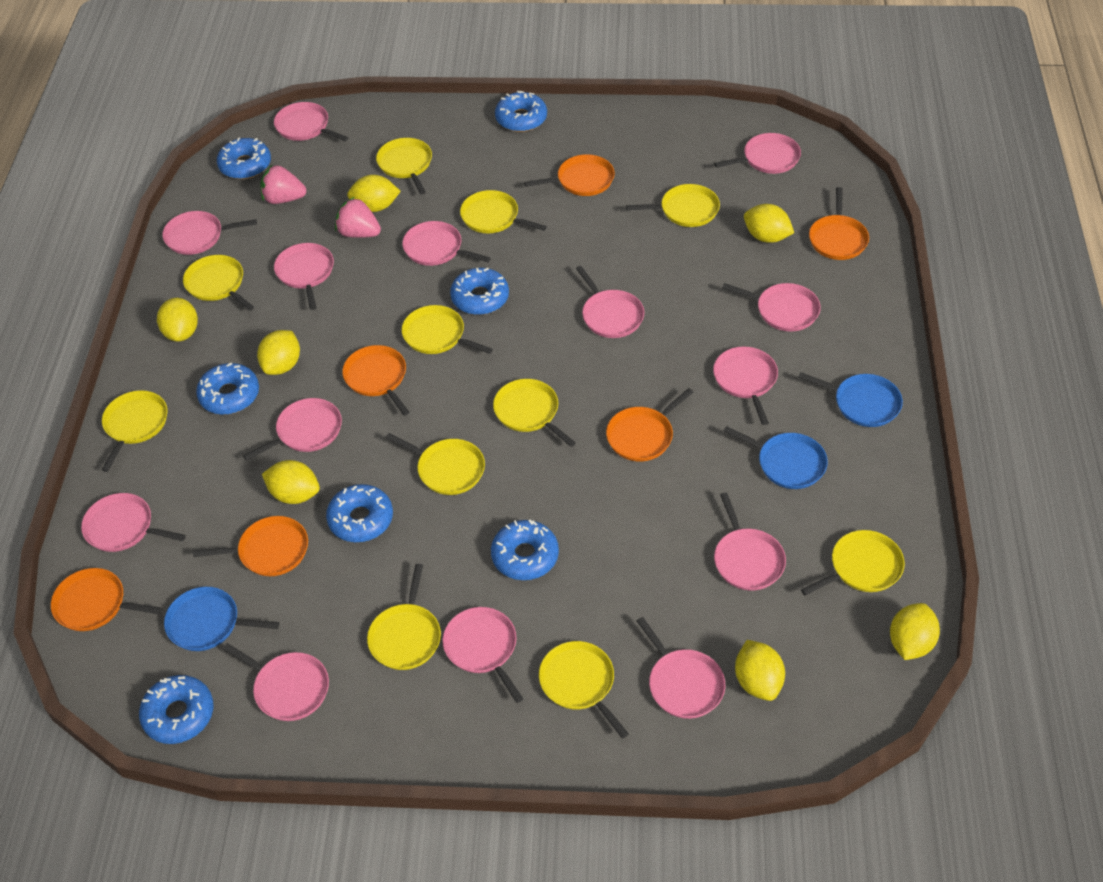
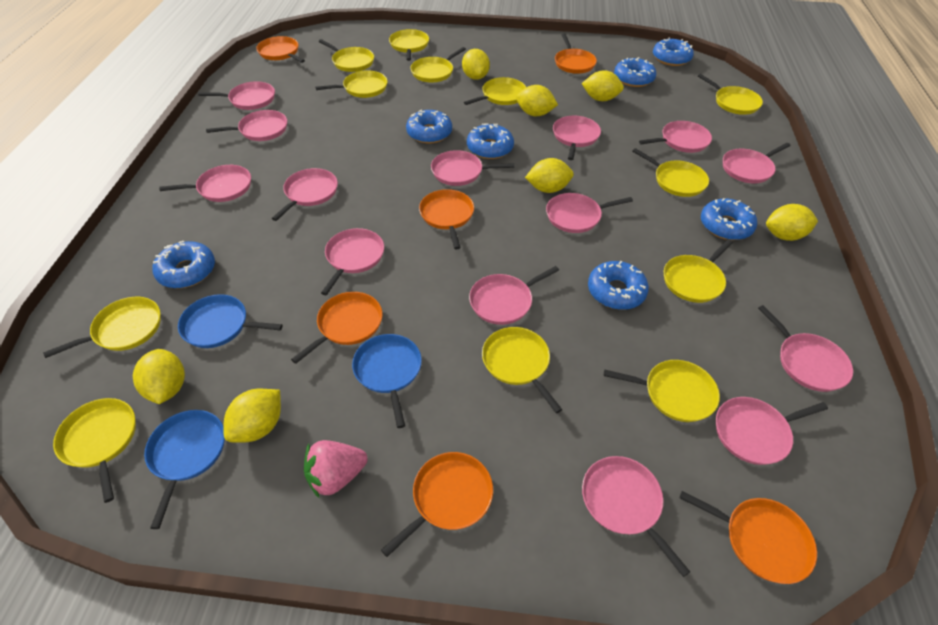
pink strawberry: [261,165,306,204] [335,197,381,238] = 2 -> [304,440,368,498] = 1
yellow pan: [101,390,168,472] [183,255,254,311] [367,564,441,670] [376,138,432,194] [386,433,485,495] [402,305,493,354] [460,190,547,233] [493,379,576,447] [539,641,629,738] [626,184,720,227] [801,530,905,595] = 11 -> [43,297,161,358] [53,398,136,503] [315,70,388,98] [319,39,374,72] [389,29,429,61] [410,47,466,82] [464,77,526,105] [482,327,562,413] [604,360,720,422] [632,148,709,197] [664,239,733,303] [698,74,763,115] = 12

